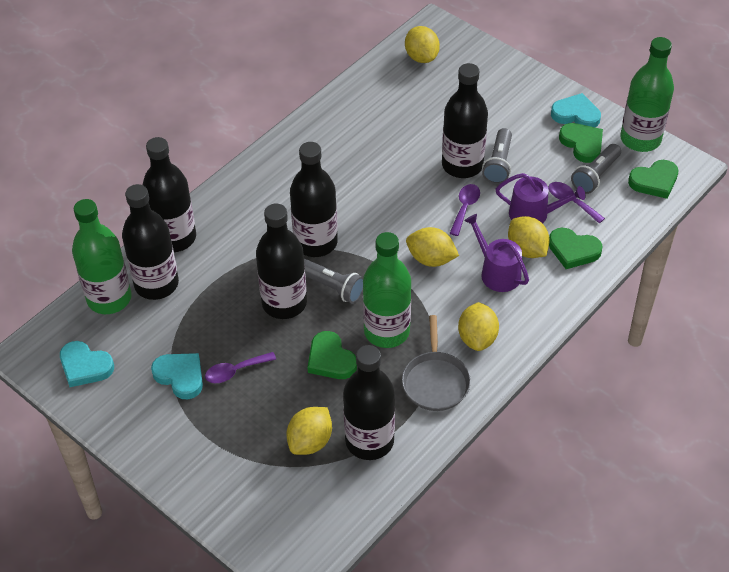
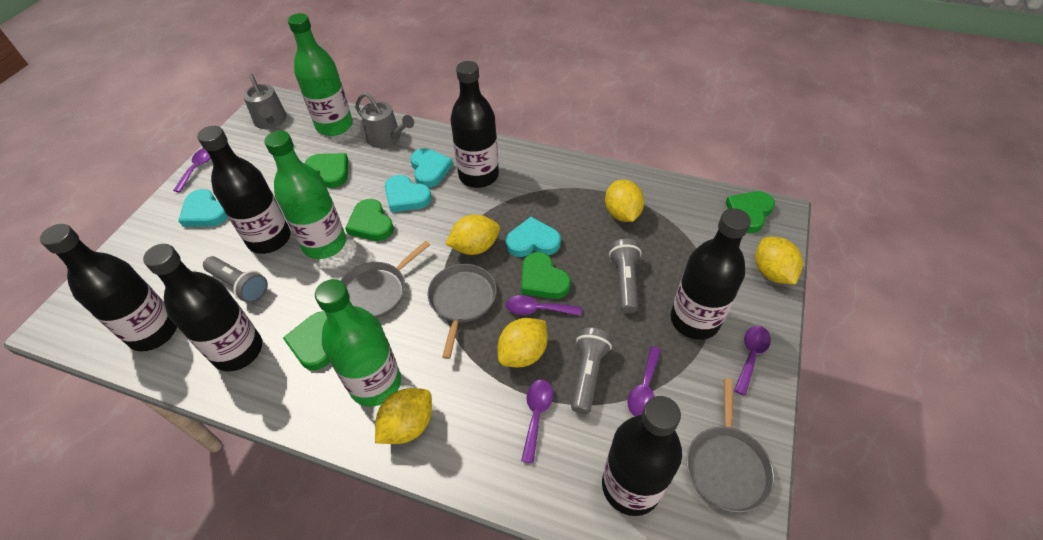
green heart: [307,331,357,379] [549,228,603,269] [559,123,603,163] [628,160,679,199] = 4 -> [283,311,330,370] [305,153,348,188] [345,199,394,241] [521,252,571,299] [726,191,775,233] = 5
grey pan: [402,315,471,411] = 1 -> [340,241,430,318] [427,264,497,359] [686,378,774,513] = 3
grey watering can: none = 0 -> [243,73,287,129] [355,92,414,148] = 2
purple spoon: [205,352,276,383] [449,184,480,236] [548,182,605,224] = 3 -> [173,148,211,192] [506,295,582,316] [521,380,553,464] [628,346,661,416] [734,326,771,396] = 5
purple watering can: [464,214,529,292] [495,173,585,224] = 2 -> none = 0
turquoise heart: [60,341,114,387] [151,353,203,399] [551,93,601,127] = 3 -> [178,189,228,227] [385,175,432,212] [410,148,453,187] [506,217,561,257] = 4

